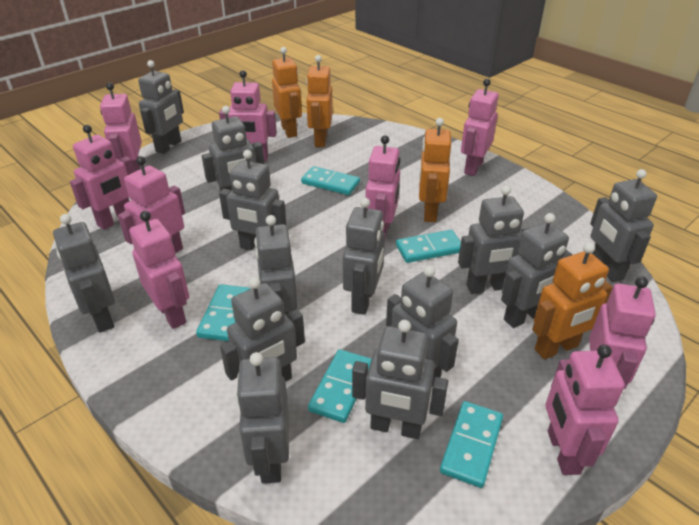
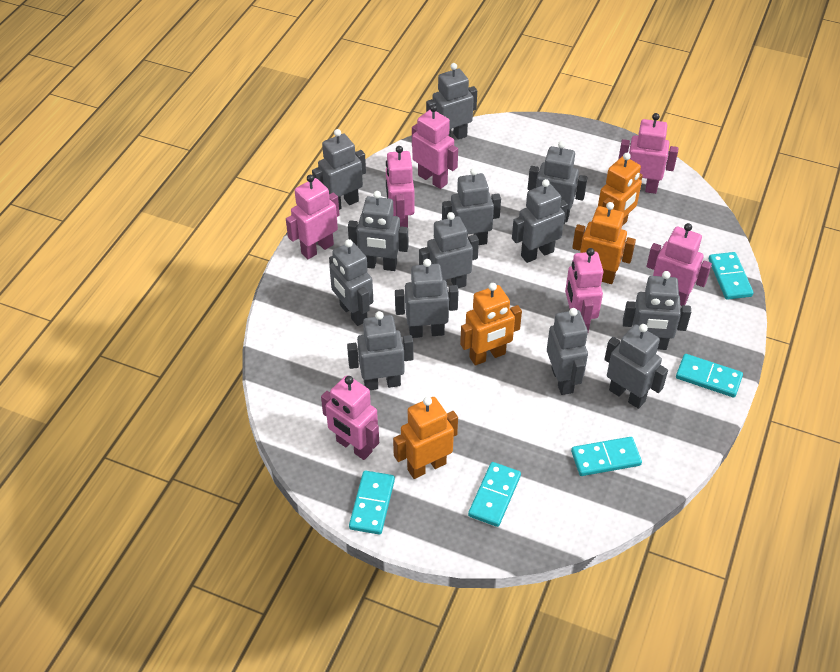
pink robot: [70,125,134,230] [100,83,142,172] [118,156,185,253] [129,211,189,329] [219,70,277,161] [365,135,400,240] [461,79,499,176] [545,345,625,475] [589,276,656,389] = 9 -> [286,175,339,259] [321,375,379,460] [386,146,415,227] [412,105,458,189] [565,248,603,332] [618,113,678,194] [647,223,712,306] = 7

